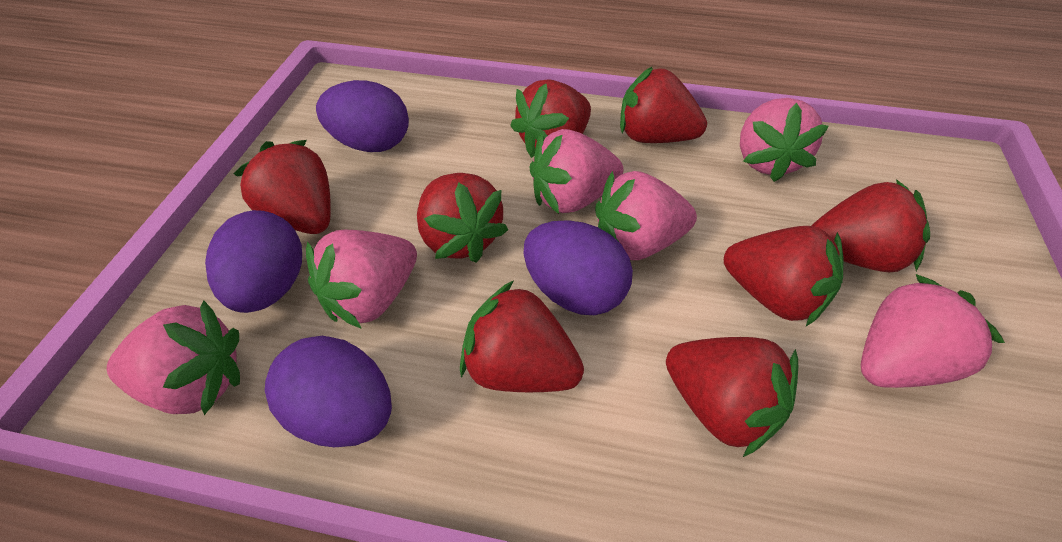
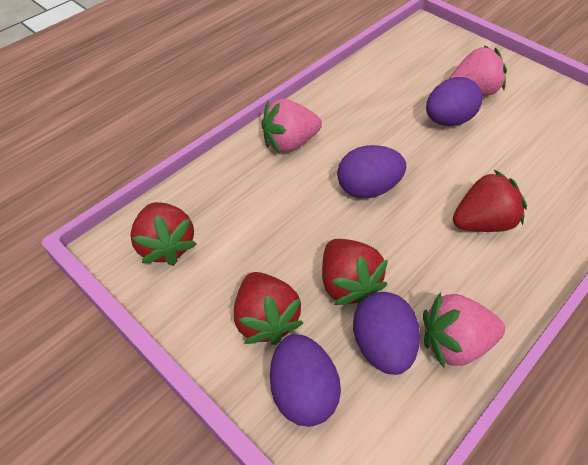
pink strawberry: [107,300,240,415] [306,230,417,329] [529,129,624,214] [595,171,697,260] [740,98,829,182] [861,274,1005,388] = 6 -> [261,99,322,153] [423,292,505,368] [449,46,507,96] = 3
red strawberry: [234,140,331,234] [417,173,508,263] [460,280,584,392] [510,79,591,158] [620,66,707,143] [666,337,798,457] [724,226,844,326] [812,179,930,272] = 8 -> [130,202,197,266] [234,272,303,345] [322,239,388,305] [453,170,527,232] = 4

